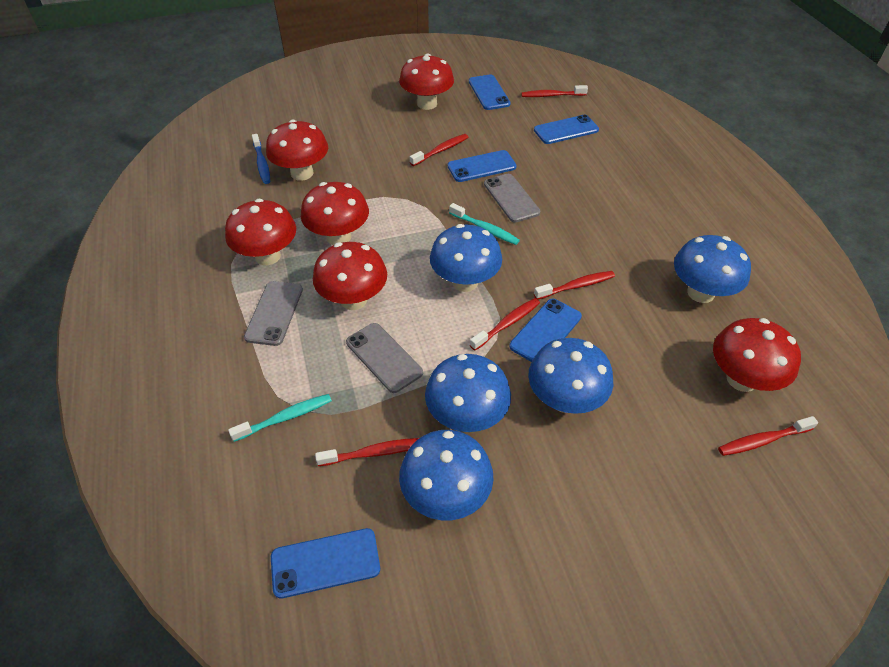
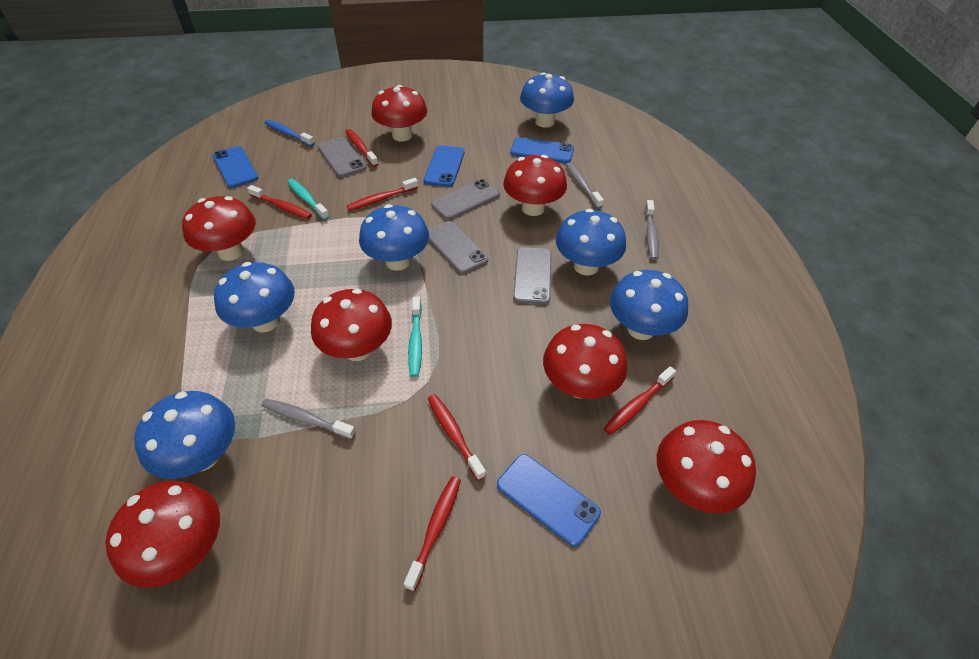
blue mushroom: [399,430,493,520] [425,354,511,432] [430,224,502,292] [528,338,613,414] [674,235,751,303] = 5 -> [134,391,235,479] [214,262,295,333] [359,204,429,271] [520,72,574,128] [556,209,626,276] [610,270,688,340] = 6
blue phone: [271,528,380,599] [448,150,517,182] [469,75,511,110] [509,299,582,362] [534,114,599,144] = 5 -> [213,146,258,188] [424,145,465,187] [497,454,601,547] [511,137,574,163] = 4
grey phone: [244,281,303,346] [346,323,423,393] [484,174,540,223] = 3 -> [318,137,366,177] [428,221,488,274] [431,179,500,220] [513,247,552,304] = 4
grey toothbrush: none = 0 -> [261,399,356,440] [566,162,604,209] [645,200,659,260] = 3
red mushroom: [225,199,296,265] [266,120,328,181] [301,182,369,245] [313,242,387,310] [399,54,454,110] [713,318,801,392] = 6 -> [105,481,220,588] [182,196,256,261] [311,289,392,361] [371,85,427,141] [503,155,567,216] [543,324,627,399] [657,420,756,513] = 7

